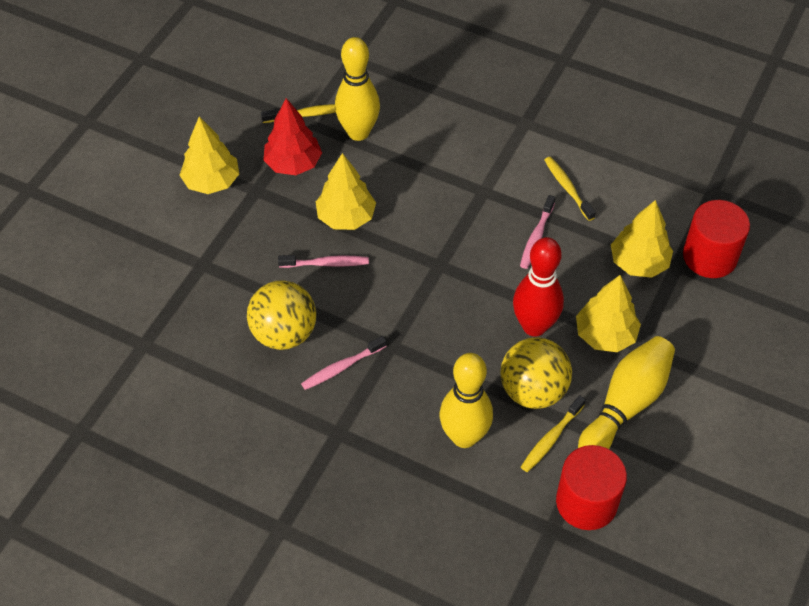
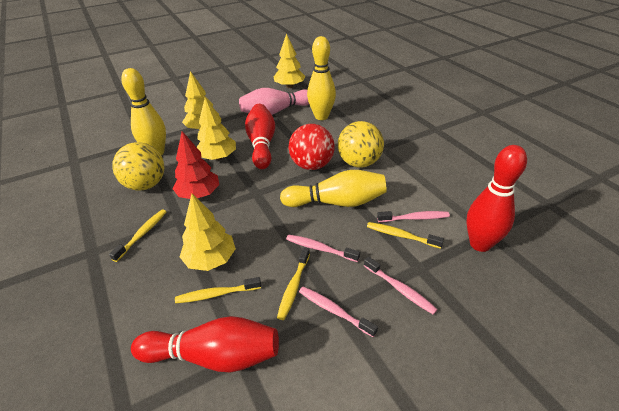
pink bowling pin: none = 0 -> [239,88,309,115] = 1
pink toothbrush: [278,255,369,268] [301,336,387,390] [520,195,555,269] = 3 -> [286,235,360,262] [299,287,378,337] [364,257,438,314] [377,211,450,222] = 4
red ball: none = 0 -> [289,124,335,170] = 1
red bowling pin: [513,237,564,337] = 1 -> [131,316,279,372] [245,104,275,169] [467,145,527,252] = 3
red cylinder: [556,445,627,530] [683,200,750,278] = 2 -> none = 0
yellow toothbrush: [261,104,336,123] [521,395,586,472] [545,157,596,221] = 3 -> [109,210,166,262] [175,277,261,303] [277,247,310,320] [367,222,444,249] = 4

